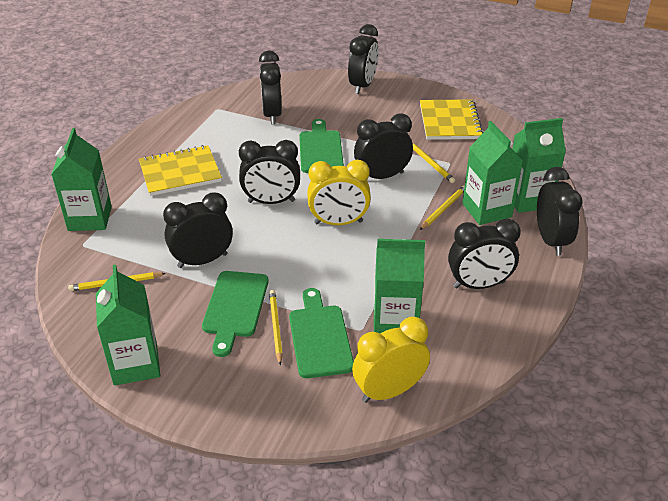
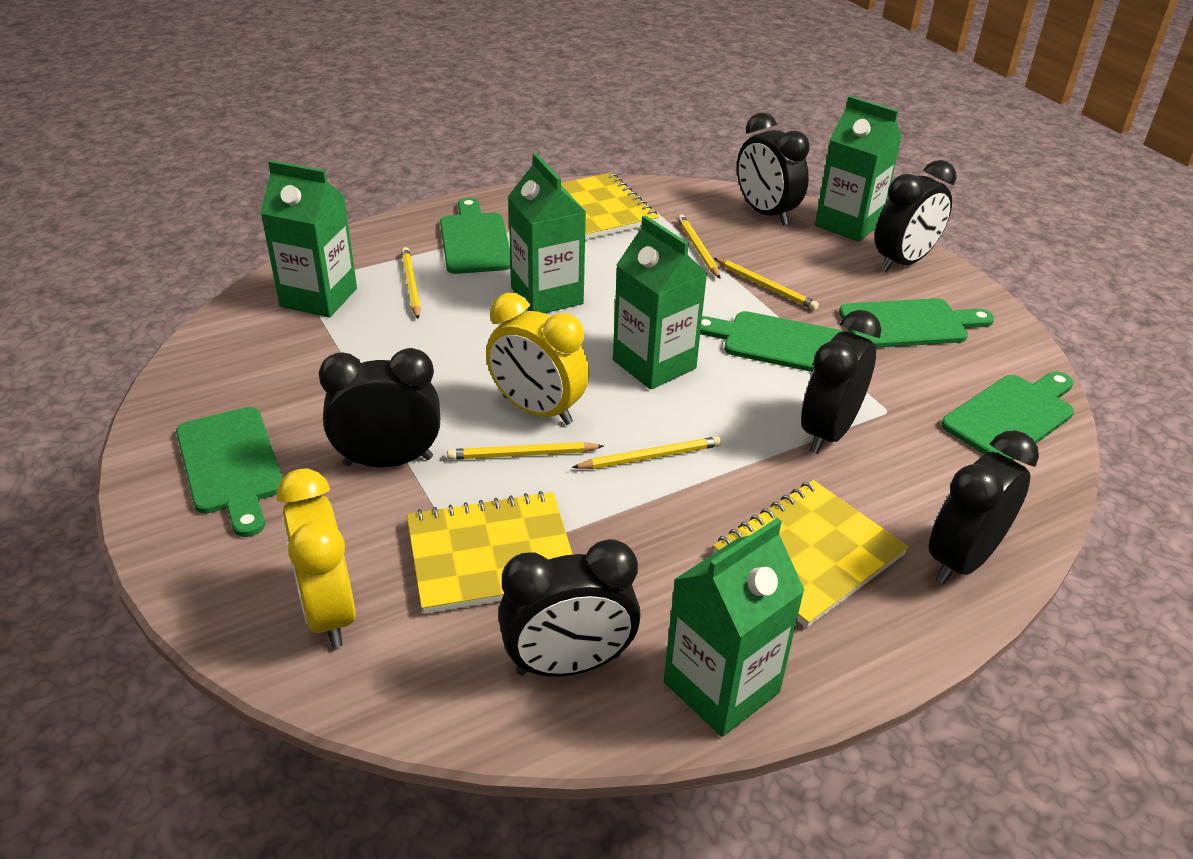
black clock: [163,192,233,268] [239,140,300,204] [259,50,282,125] [348,24,378,94] [354,114,413,179] [448,218,521,289] [537,167,582,256] = 7 -> [319,348,440,467] [498,539,641,677] [737,113,810,226] [801,310,881,454] [875,160,956,272] [928,430,1039,584] = 6
green cutting board: [202,271,268,357] [289,288,354,378] [299,119,344,173] = 3 -> [176,407,283,537] [440,198,511,274] [700,311,846,372] [839,298,994,348] [941,372,1074,460] = 5
yellow notebook: [139,145,222,196] [420,99,483,140] = 2 -> [407,491,573,614] [561,173,659,240] [713,480,909,628] = 3
yellow pencil: [68,272,166,291] [269,290,283,366] [413,143,455,183] [420,185,465,230] = 4 -> [401,247,421,319] [447,442,604,460] [572,436,722,469] [677,215,720,279] [714,258,819,310] = 5

